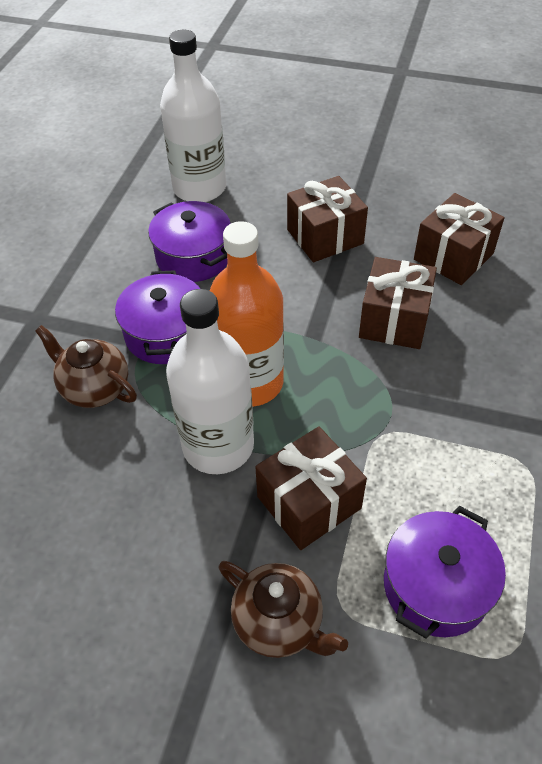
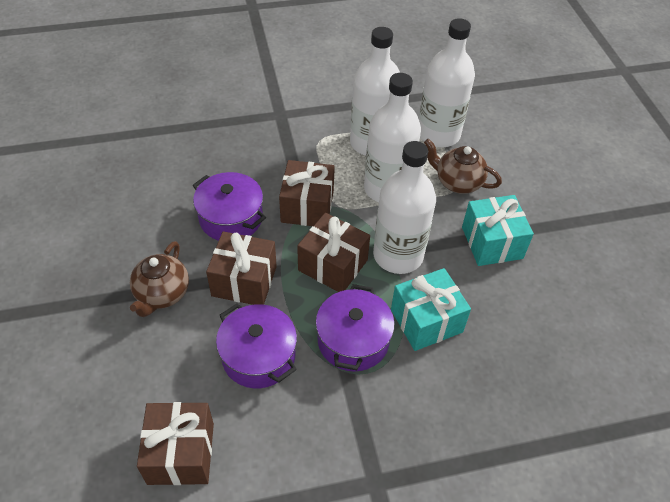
orange bottle: [209,221,284,407] = 1 -> none = 0
turquoise gift: none = 0 -> [391,268,471,351] [462,195,534,266] = 2
white bottle: [160,30,226,202] [166,289,254,474] = 2 -> [350,27,400,156] [364,73,421,202] [373,141,436,274] [419,18,475,148] = 4

